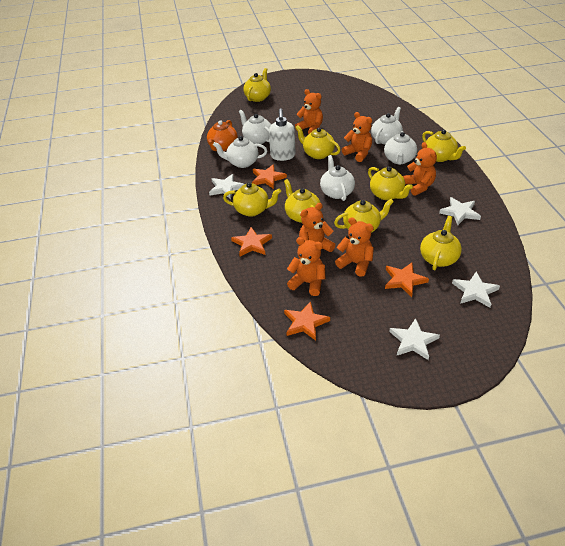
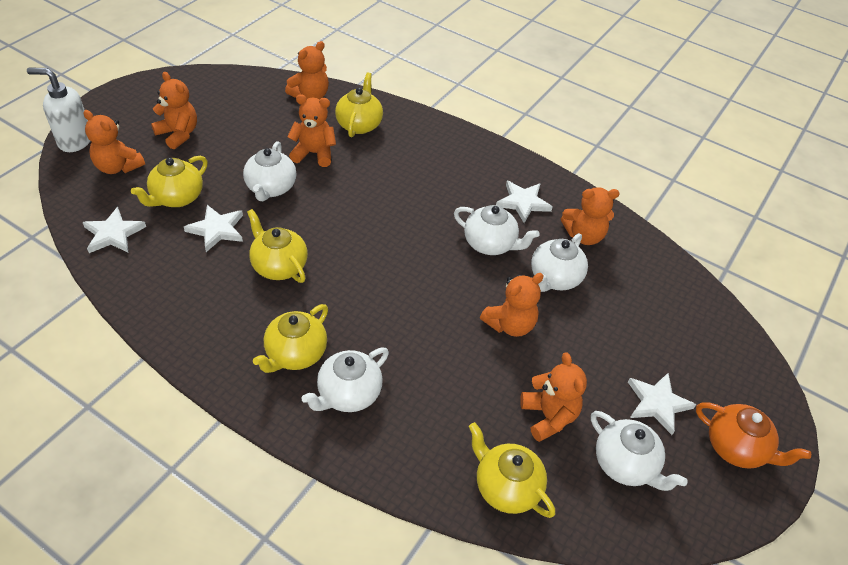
orange star: [231,227,272,257] [252,164,287,189] [284,301,330,341] [385,263,429,297] = 4 -> none = 0
orange teddy bear: [287,237,326,296] [295,89,323,134] [299,203,335,252] [335,217,374,277] [342,112,372,162] [403,142,437,196] = 6 -> [83,110,145,174] [151,72,197,149] [285,41,329,99] [287,94,336,167] [480,273,544,337] [520,352,587,442] [561,187,620,245] = 7
yellow teapot: [223,182,281,217] [243,68,271,102] [284,179,320,223] [295,125,340,159] [334,199,394,233] [368,166,413,200] [420,216,462,270] [422,129,466,162] = 8 -> [131,156,208,207] [247,209,308,283] [253,304,328,373] [335,73,383,137] [469,422,555,518] = 5

